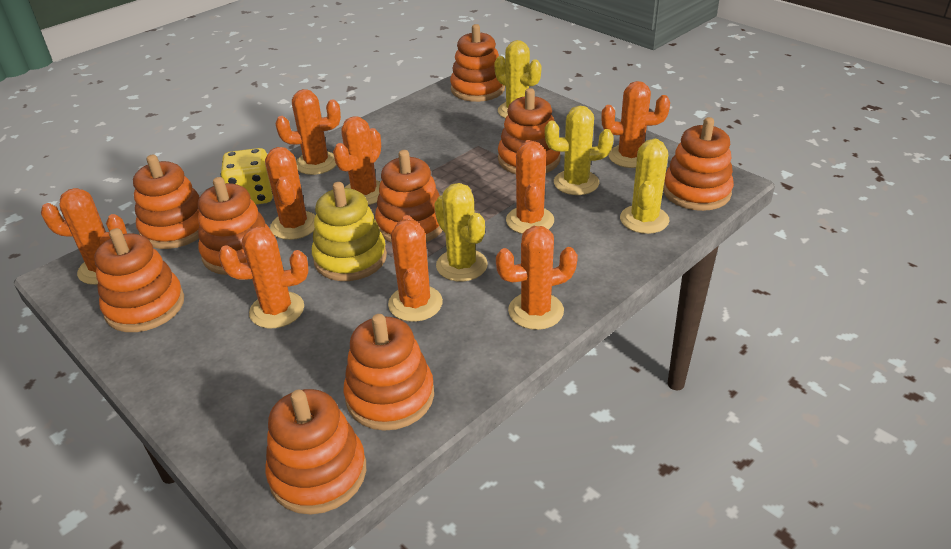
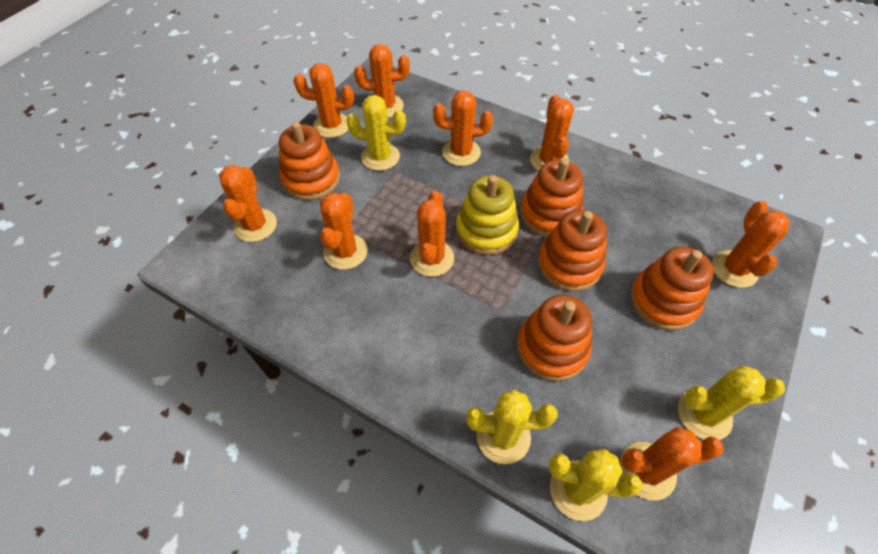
orange stacking toy: [94,228,184,332] [133,155,200,249] [198,177,270,275] [265,389,366,515] [343,314,434,431] [375,150,443,243] [450,24,505,102] [498,88,561,174] [663,117,734,211] = 9 -> [279,122,340,200] [517,295,592,381] [520,158,583,237] [538,210,607,291] [630,247,714,331] = 5
yellow dice: [220,148,273,204] = 1 -> none = 0

